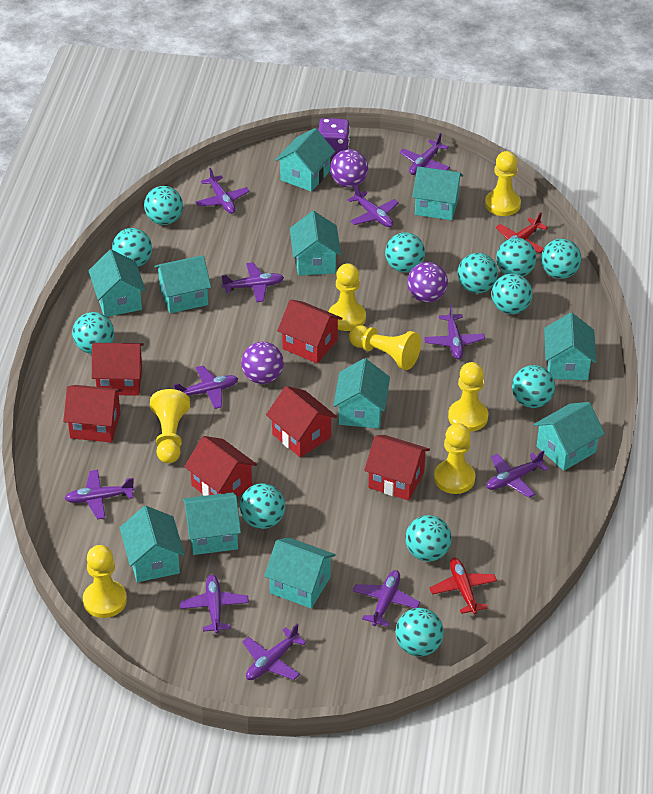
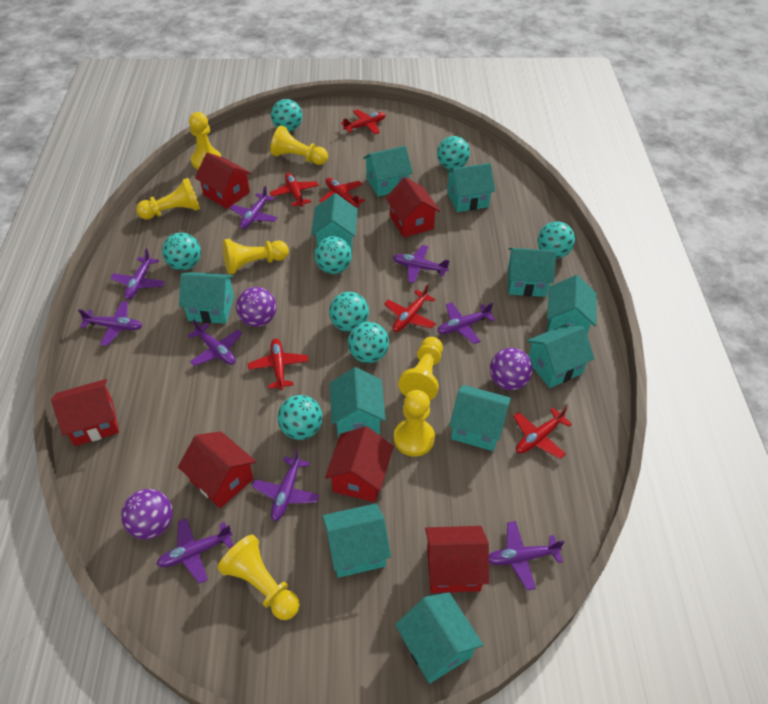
purple dice: [318,118,350,157] = 1 -> none = 0
purple plane: [65,470,135,519] [174,365,238,409] [180,575,249,634] [195,168,250,214] [222,262,284,302] [242,624,306,680] [348,185,399,227] [353,570,420,627] [400,133,450,175] [424,304,485,359] [486,450,548,498] = 11 -> [78,301,142,346] [110,249,165,300] [156,518,234,584] [188,320,242,366] [230,186,278,229] [252,450,320,521] [393,245,450,283] [437,302,495,344] [489,521,564,591] = 9
red plane: [430,558,497,614] [496,212,548,253] = 2 -> [248,338,309,390] [270,173,319,207] [319,178,365,207] [341,109,386,134] [384,285,436,332] [513,406,572,459] = 6
turquoise ball: [72,312,114,354] [112,228,152,267] [144,186,183,225] [240,483,285,529] [385,232,425,273] [395,608,444,656] [405,515,452,561] [458,253,498,293] [492,273,532,314] [496,238,537,277] [512,365,555,408] [541,239,581,279] = 12 -> [162,233,201,270] [271,99,303,132] [277,395,323,440] [314,236,352,274] [329,292,369,332] [348,322,389,363] [437,136,470,170] [537,221,575,258] = 8

